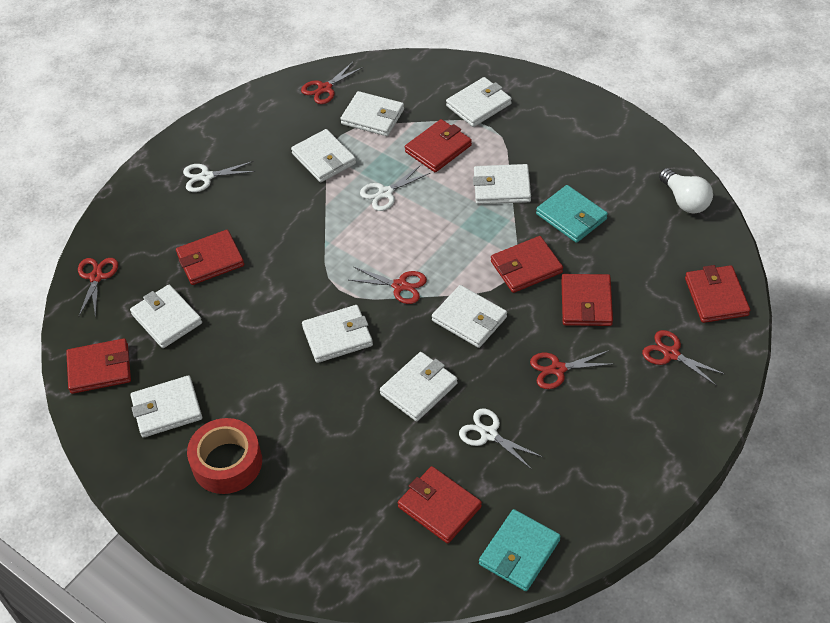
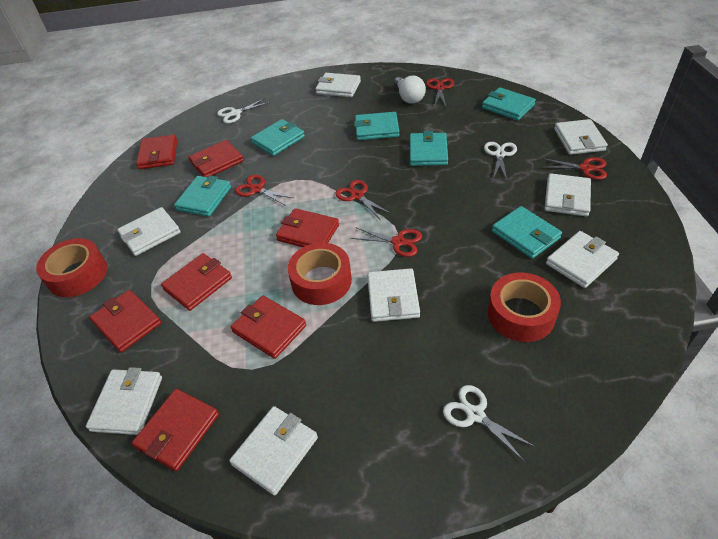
red tape: [187,418,262,494] = 1 -> [36,238,107,297] [288,243,352,305] [488,273,561,342] = 3
turquoise wallet: [479,509,561,591] [536,185,608,243] = 2 -> [174,175,231,217] [251,119,305,156] [354,112,400,140] [410,131,448,166] [482,87,536,120] [492,206,562,259] = 6
white wallet: [130,285,202,348] [131,375,202,438] [291,129,356,183] [302,305,373,363] [340,91,404,136] [380,352,458,421] [432,285,507,348] [446,77,512,127] [473,164,531,204] = 9 -> [86,367,162,435] [117,207,181,256] [229,406,318,496] [315,73,361,97] [367,268,420,322] [545,173,591,216] [546,231,619,288] [554,119,608,155] = 8

